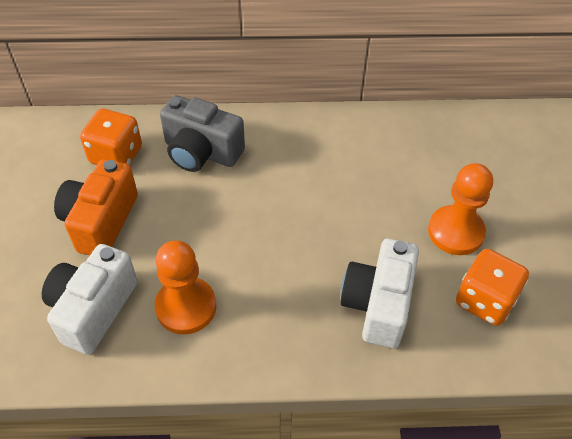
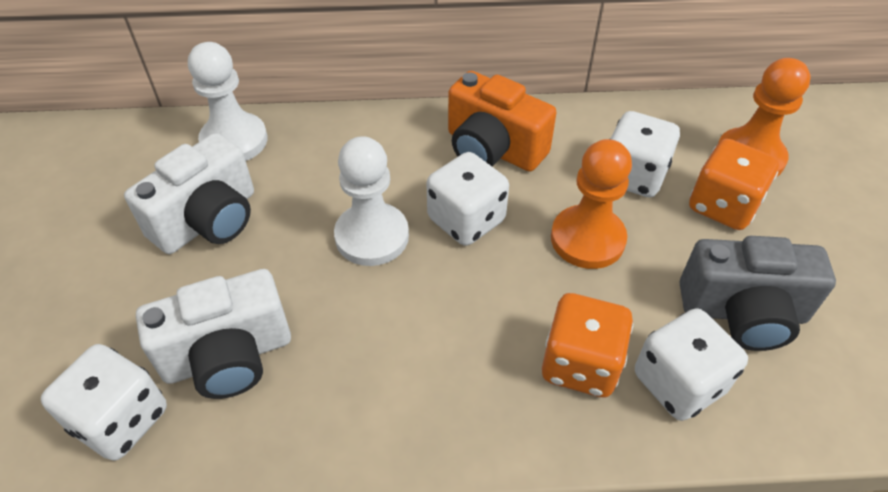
white dice: none = 0 -> [41,344,167,461] [426,152,509,246] [610,111,680,197] [635,308,748,421] = 4
white pawn: none = 0 -> [188,42,267,161] [334,136,409,266] = 2

